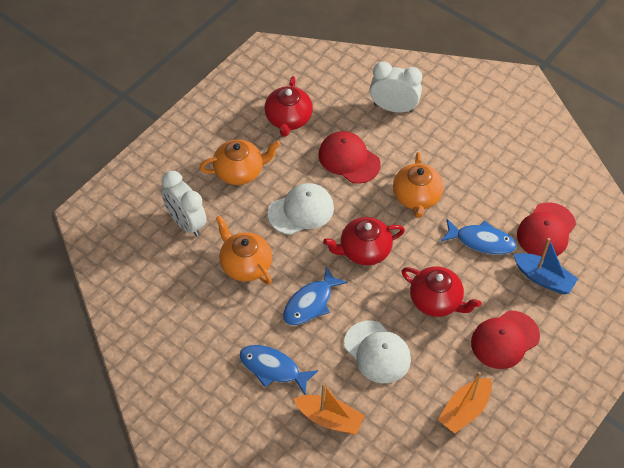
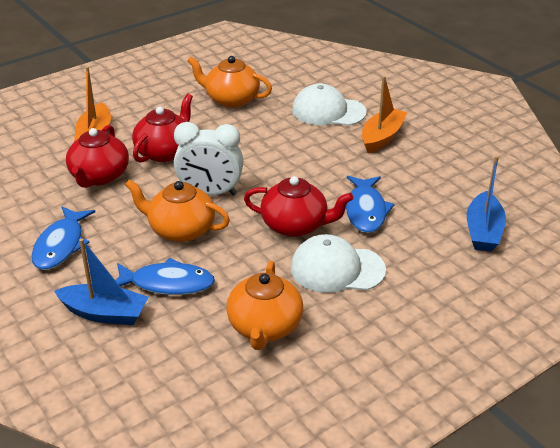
blue boat: [514,238,578,294] = 1 -> [54,238,148,325] [467,156,506,252] = 2
red cap: [318,131,381,184] [471,311,540,369] [517,202,576,256] = 3 -> none = 0
white clock: [161,171,207,237] [370,61,422,113] = 2 -> [174,122,243,196] = 1

